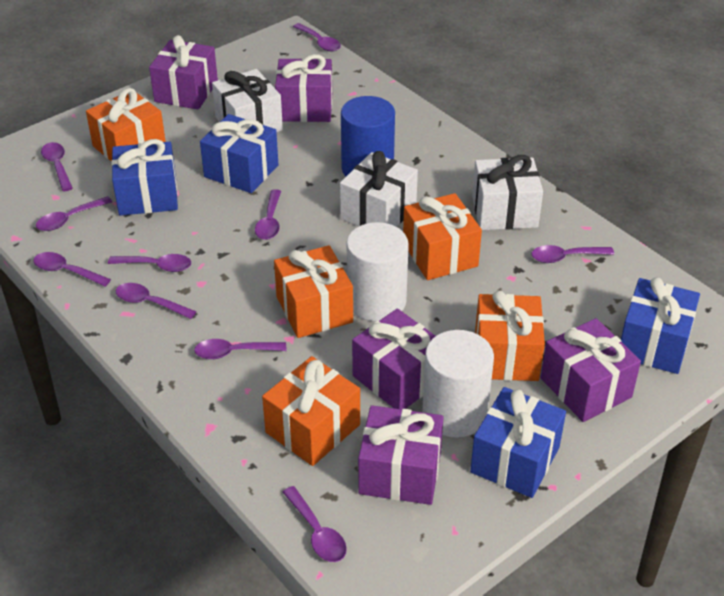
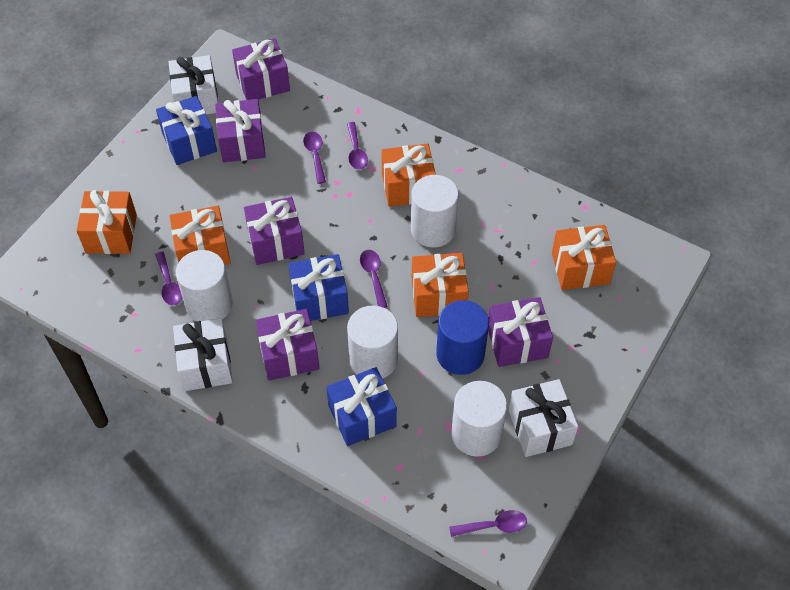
blue gift: [111,139,178,216] [200,114,279,193] [470,387,566,498] [621,278,700,374] = 4 -> [156,96,217,165] [288,254,349,321] [327,367,397,446] = 3
purple spoon: [34,252,111,287] [36,196,112,231] [41,142,73,192] [108,254,191,272] [116,283,196,319] [194,339,286,359] [255,189,281,240] [283,486,347,562] [293,23,341,51] [532,245,614,263] = 10 -> [155,251,182,305] [303,132,326,184] [347,122,368,169] [360,250,388,308] [449,510,527,537] = 5
white cylinder: [347,222,409,321] [422,330,494,438] = 2 -> [176,250,233,321] [347,305,398,379] [411,175,459,247] [451,381,507,457] = 4

